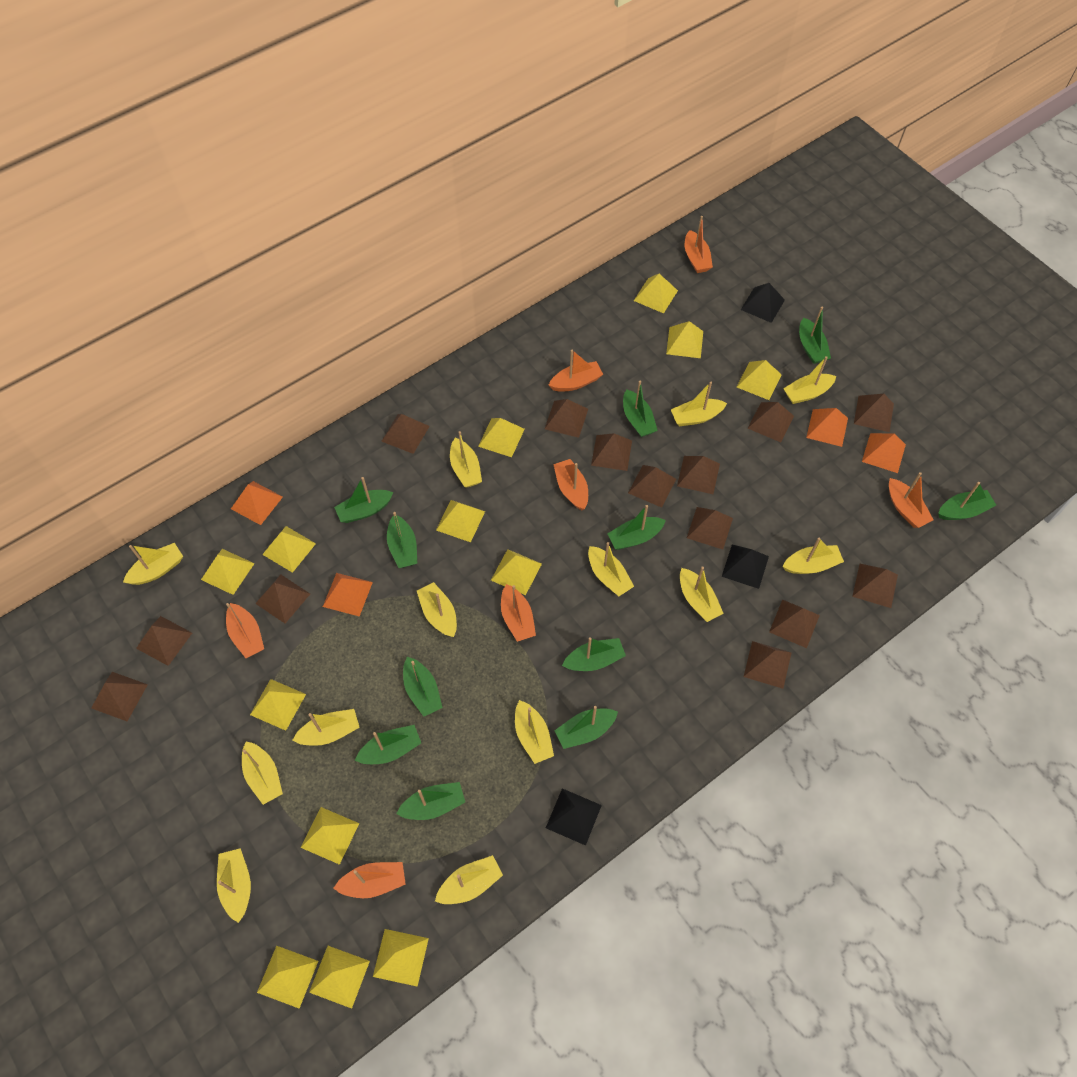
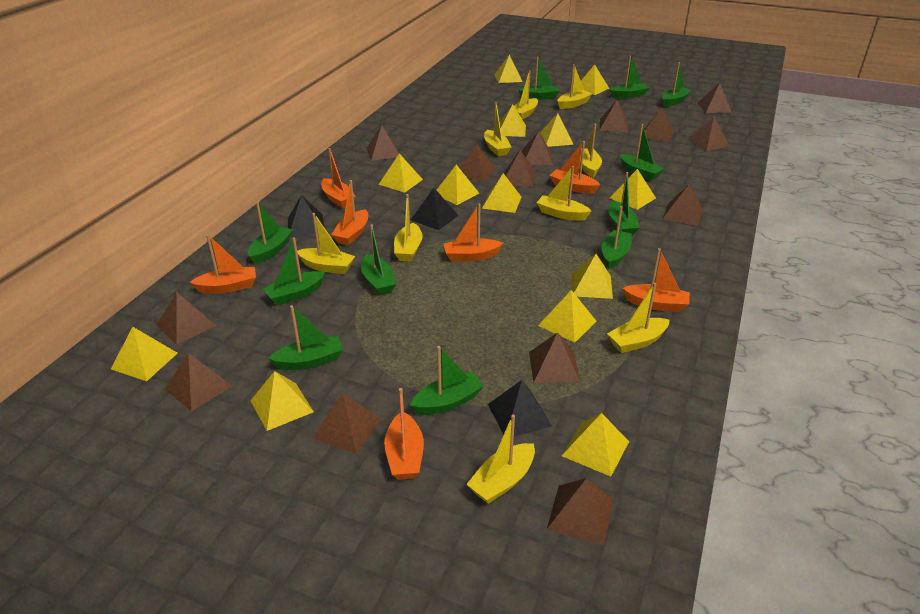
orange pyramid: [231,481,283,525] [323,573,373,617] [806,408,848,447] [862,433,906,473] = 4 -> none = 0
yellow boat: [123,543,183,585] [217,848,251,923] [242,741,283,805] [292,709,360,746] [417,582,457,637] [435,855,503,904] [450,431,482,488] [515,700,554,764] [588,542,634,596] [671,382,727,426] [680,566,724,622] [783,356,836,404] [783,538,844,574] = 13 -> [297,213,355,274] [394,194,422,262] [466,414,535,504] [484,102,511,156] [514,71,538,120] [537,166,591,221] [558,64,592,109] [580,124,602,178] [607,283,670,353] = 9

